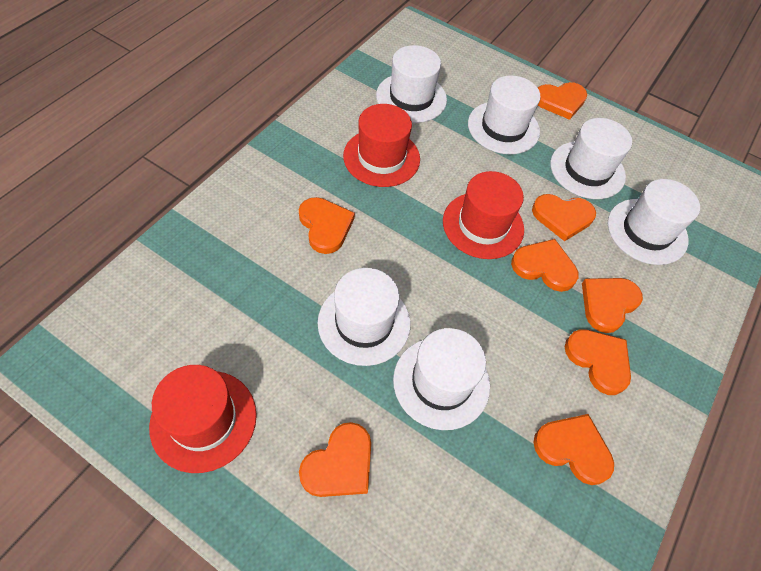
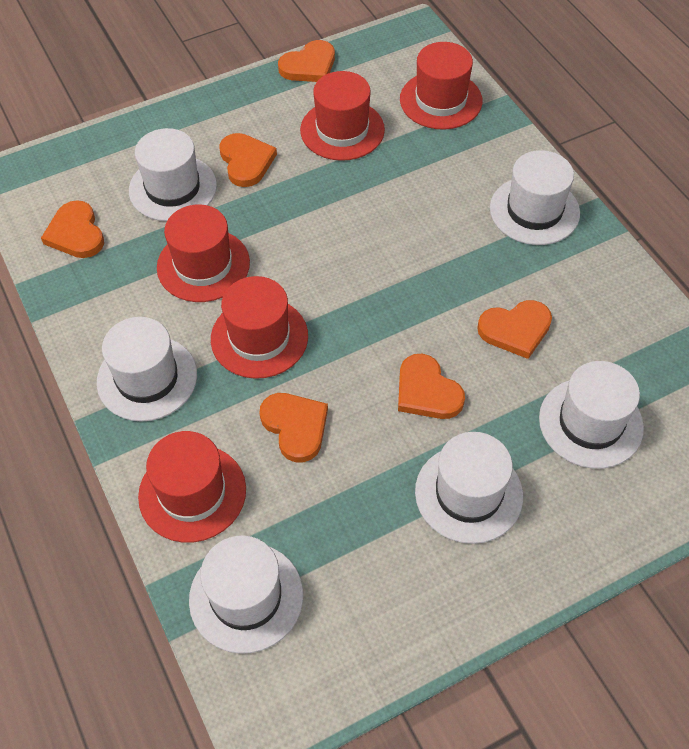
orange heart: [299,197,355,254] [299,422,371,497] [511,239,579,292] [532,194,596,241] [533,414,614,485] [538,82,587,120] [565,329,631,395] [582,278,643,333] = 8 -> [41,200,104,258] [219,133,277,187] [259,393,328,462] [278,40,335,82] [398,354,465,419] [477,300,552,359] = 6
red hat: [149,365,257,473] [343,104,420,187] [443,171,524,259] = 3 -> [138,431,246,543] [157,204,250,302] [211,276,308,379] [300,71,385,161] [400,42,482,130] = 5

